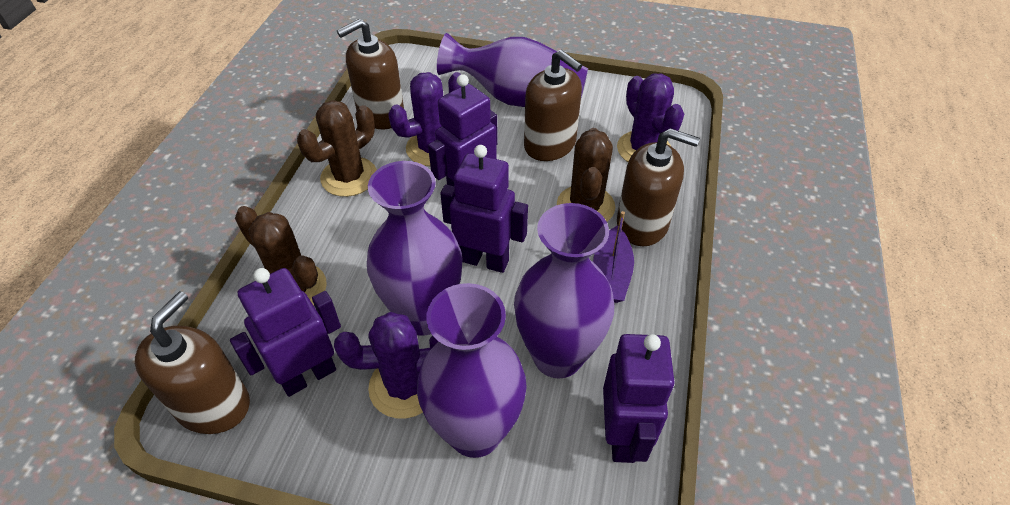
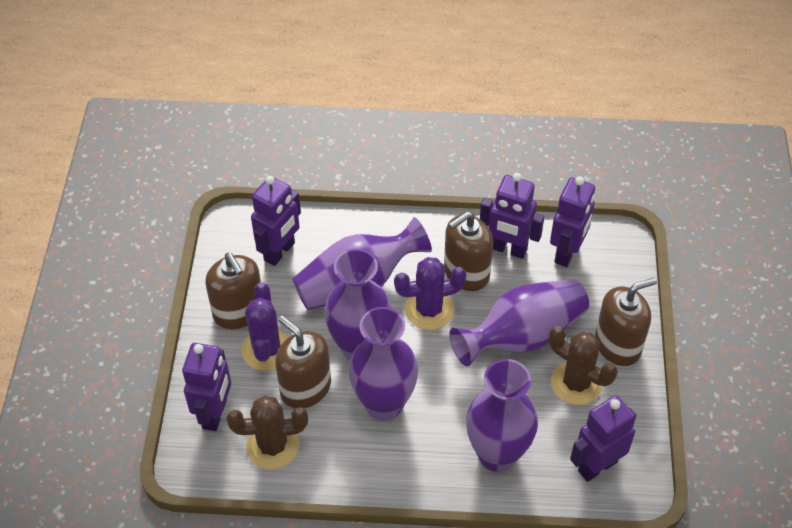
brown cactus: [235,206,327,306] [297,100,377,197] [557,128,615,222] = 3 -> [226,395,308,469] [549,326,618,405] = 2
purple boat: [593,211,634,303] = 1 -> none = 0
purple cactus: [334,312,439,419] [388,72,461,166] [617,73,684,162] = 3 -> [241,282,289,371] [394,257,466,330] = 2
purple robot: [230,268,341,397] [428,74,498,186] [440,145,528,273] [603,334,675,463] = 4 -> [182,343,231,431] [251,176,301,266] [480,173,544,259] [550,176,595,267] [570,395,637,482] = 5
purple vase: [367,161,463,336] [417,283,527,458] [437,33,588,107] [514,203,614,378] = 4 -> [292,217,432,310] [324,249,392,361] [348,307,418,421] [449,279,589,367] [466,359,538,472] = 5

